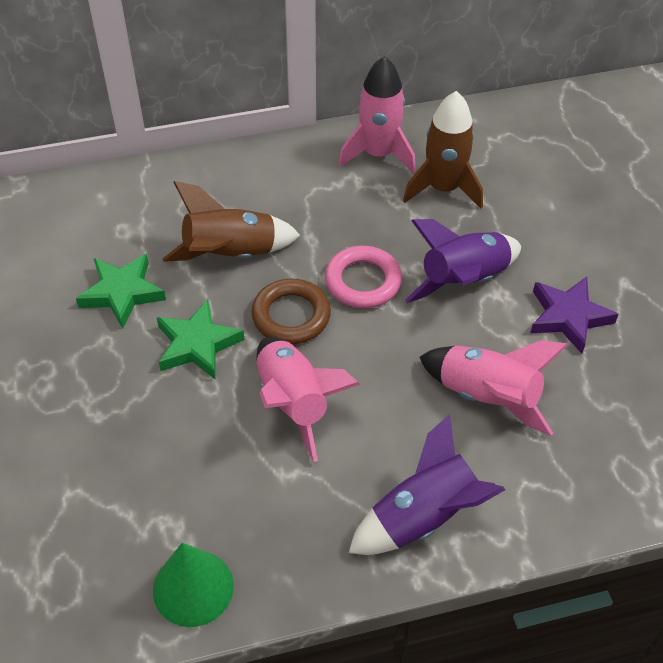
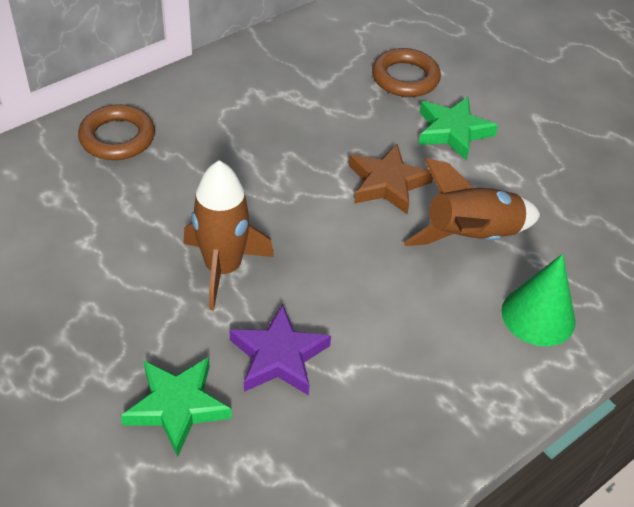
brown ring: [252,279,331,344] = 1 -> [78,104,155,160] [372,48,441,97] = 2
brown star: none = 0 -> [349,144,433,214] = 1
pink ring: [325,246,402,308] = 1 -> none = 0
pink rocket: [256,337,360,462] [338,56,416,174] [419,340,568,436] = 3 -> none = 0
purple rocket: [349,414,505,555] [405,219,521,303] = 2 -> none = 0

